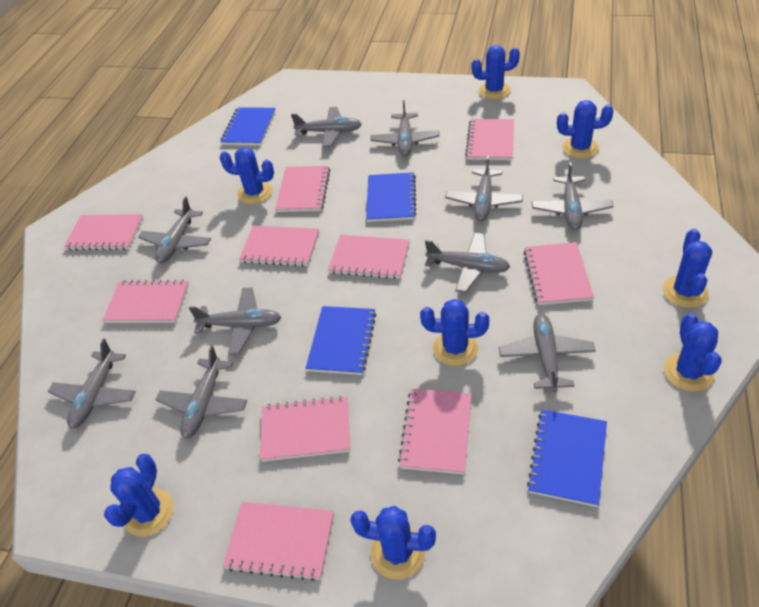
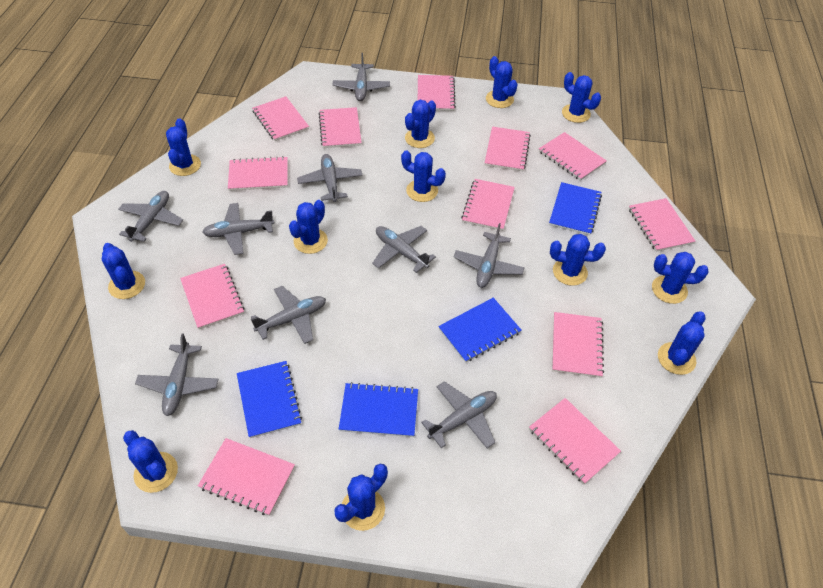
blue cactus: [104,454,174,537] [220,147,274,204] [350,506,436,579] [420,299,489,366] [472,45,520,99] [557,100,613,159] [663,229,712,308] [664,313,722,392] = 8 -> [102,243,145,299] [123,430,178,493] [166,118,201,176] [289,200,328,254] [334,464,388,531] [401,151,446,202] [405,100,436,148] [486,56,518,108] [550,234,606,286] [562,72,601,123] [652,252,709,304] [658,311,706,375] = 12
grey plane: [48,339,136,429] [138,197,211,264] [156,346,247,439] [189,287,282,355] [291,107,362,147] [371,100,440,157] [425,233,510,293] [445,156,523,222] [499,313,596,393] [532,162,614,230] = 10 -> [118,191,183,242] [135,333,218,416] [202,203,274,255] [251,286,326,344] [297,154,362,202] [332,53,390,101] [372,226,436,273] [421,381,497,448] [454,223,525,288] = 9
pink notebook: [64,214,143,250] [103,280,189,323] [223,502,334,581] [239,226,319,267] [260,396,350,462] [275,166,330,212] [328,235,410,279] [398,389,472,474] [465,119,514,160] [523,242,594,305] = 10 -> [180,264,244,329] [198,438,295,516] [228,156,288,191] [252,96,309,141] [319,107,362,148] [418,75,456,111] [461,179,515,231] [485,126,531,171] [529,398,621,484] [539,132,607,181] [552,312,604,378] [629,198,696,252] = 12

